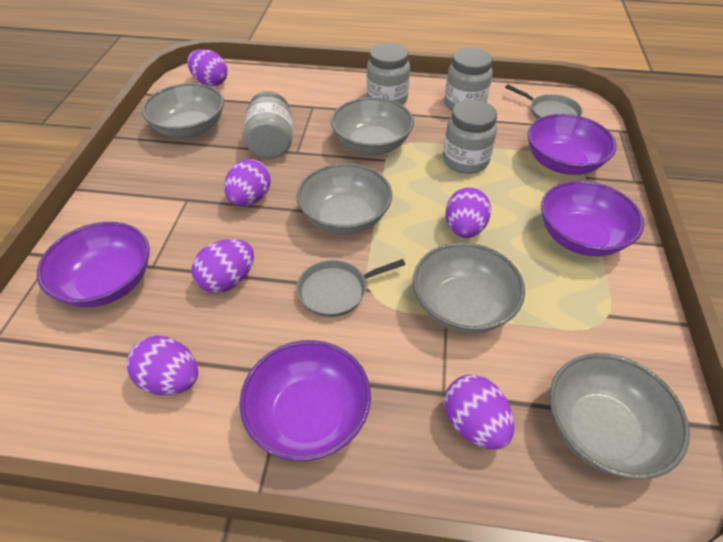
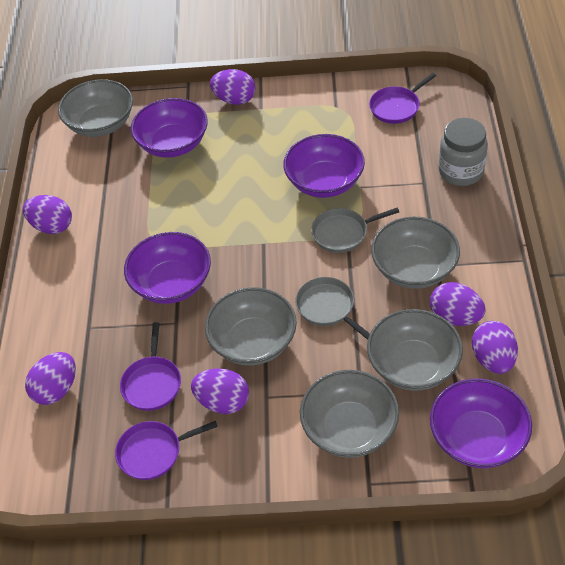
grey jar: [244,91,293,159] [366,43,410,105] [443,100,497,174] [444,48,493,111] = 4 -> [439,118,488,186] = 1
purple pan: none = 0 -> [115,421,218,480] [120,322,181,411] [369,73,436,124] = 3

